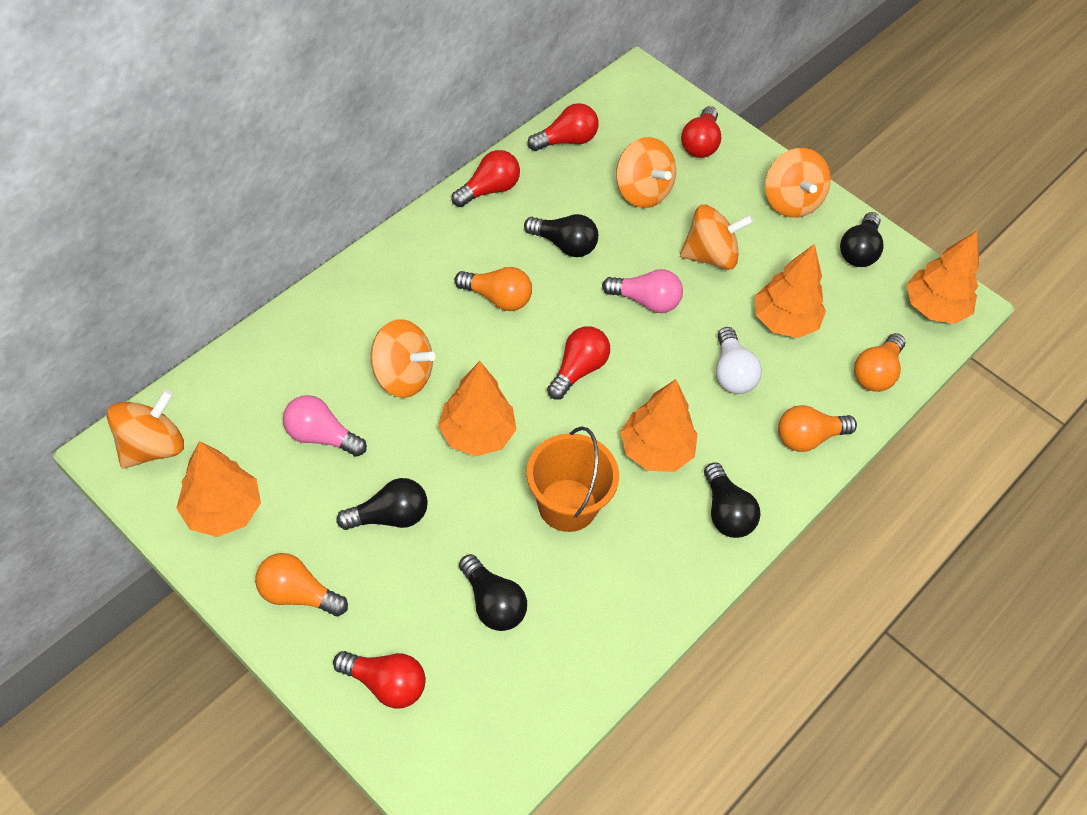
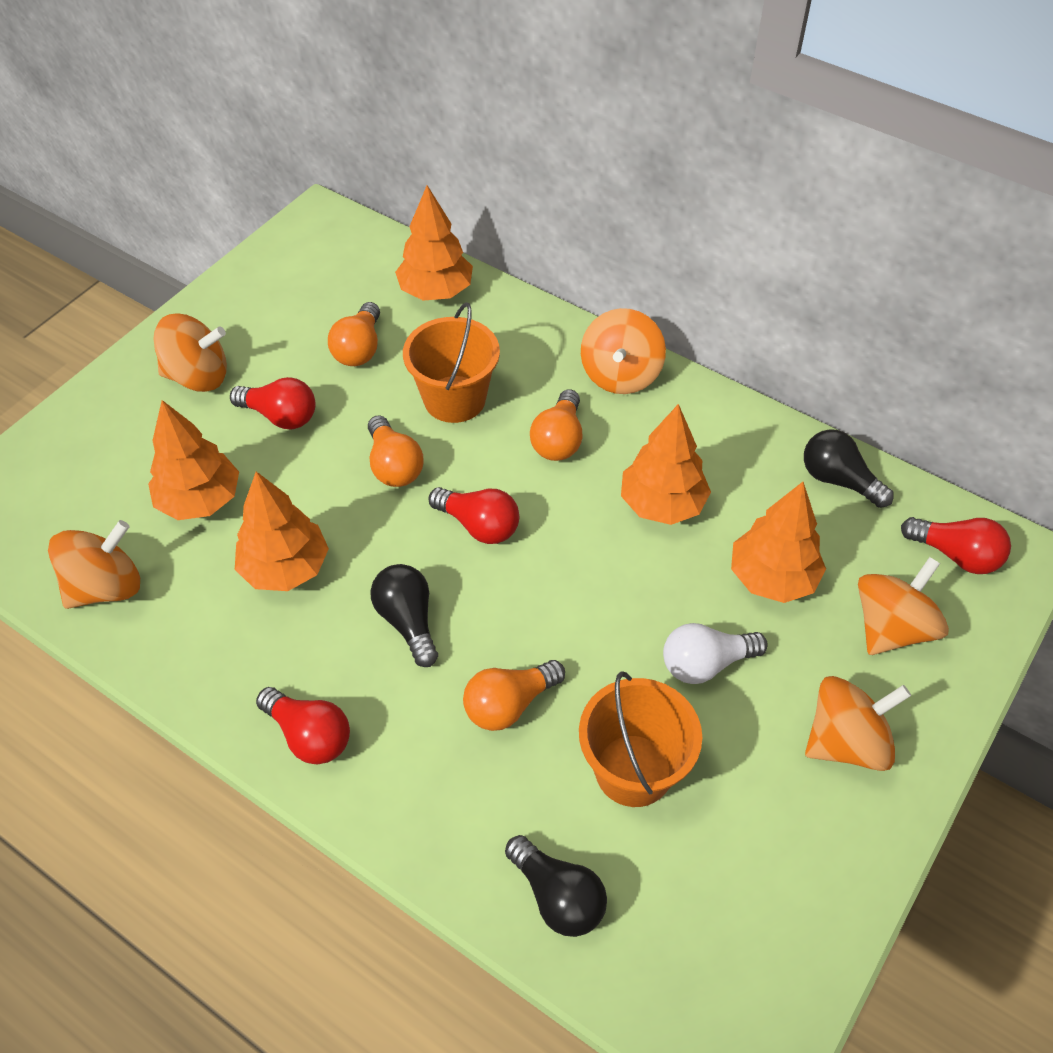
black light bulb: [336,478,428,530] [459,554,527,631] [524,214,598,257] [704,463,760,538] [840,212,883,267] = 5 -> [370,564,438,667] [505,835,607,937] [804,429,894,508] = 3
orange bucket: [527,426,619,532] = 1 -> [403,302,500,423] [579,671,702,807] = 2
pink light bulb: [283,395,367,457] [602,269,683,313] = 2 -> none = 0
red light bulb: [333,651,426,709] [451,150,520,207] [527,103,599,151] [547,326,610,400] [681,106,721,158] = 5 -> [230,377,315,429] [256,687,350,764] [429,487,519,544] [901,517,1011,574] = 4

